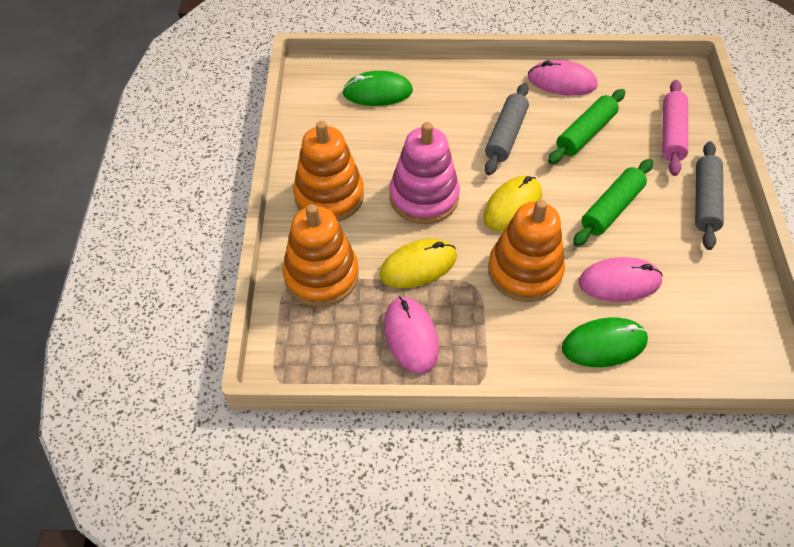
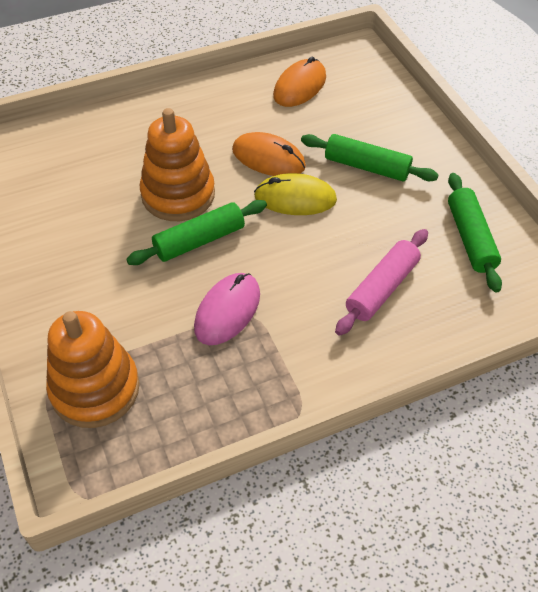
green mouse: [342,71,413,106] [562,317,648,367] = 2 -> none = 0
green rolling pin: [548,89,625,164] [573,159,653,246] = 2 -> [126,200,267,265] [301,134,438,182] [448,173,502,293] = 3
grey rolling pin: [485,83,529,175] [695,141,724,250] = 2 -> none = 0
orange mouse: none = 0 -> [232,132,306,176] [273,57,326,107] = 2
orange stacking toy: [283,204,359,307] [293,121,364,222] [488,199,565,302] = 3 -> [46,311,140,428] [140,108,215,221] = 2
pink mouse: [384,297,439,374] [528,60,598,96] [579,257,663,302] = 3 -> [194,273,260,345] = 1
pink stacking toy: [389,122,460,224] = 1 -> none = 0
yellow mouse: [379,239,457,288] [484,176,542,231] = 2 -> [254,173,337,215] = 1

